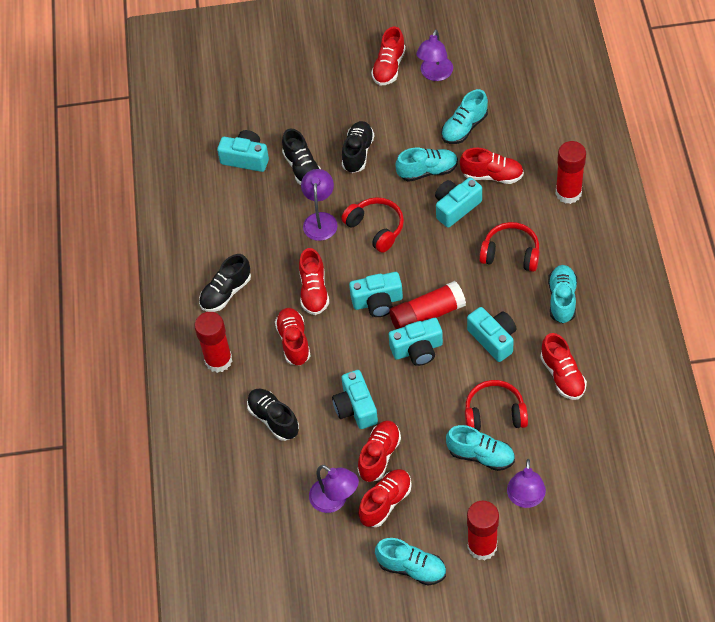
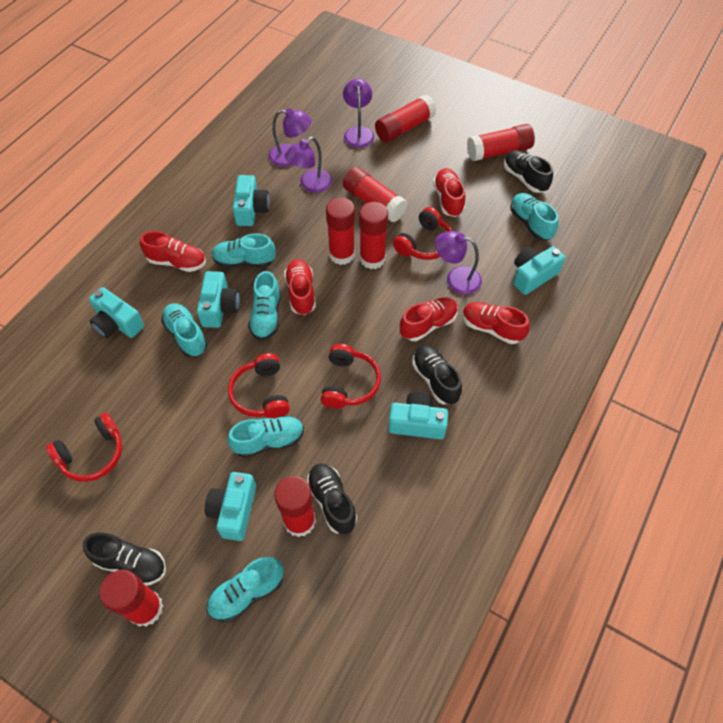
red glue stick: [194,312,232,373] [389,281,466,329] [467,501,499,561] [555,141,586,204] = 4 -> [99,570,163,627] [274,476,316,537] [326,197,355,265] [343,167,408,222] [359,202,388,269] [375,95,436,143] [467,124,535,161] = 7
red headphones: [341,197,404,253] [465,380,528,431] [479,222,540,272] = 3 -> [46,413,122,482] [228,353,290,418] [320,344,381,409] [393,207,452,260] = 4
red shoe: [275,308,311,366] [299,248,329,315] [357,421,401,482] [359,469,412,527] [371,27,406,85] [460,148,524,184] [540,333,587,400] = 7 -> [140,231,206,272] [284,259,316,315] [400,297,458,341] [433,168,465,217] [462,302,530,344] = 5
turquoise shoe: [375,538,446,586] [396,148,458,182] [441,89,488,144] [446,425,515,471] [548,265,577,323] = 5 -> [161,303,208,357] [207,557,284,622] [212,233,276,268] [228,416,304,458] [248,271,281,340] [510,193,558,240] = 6

